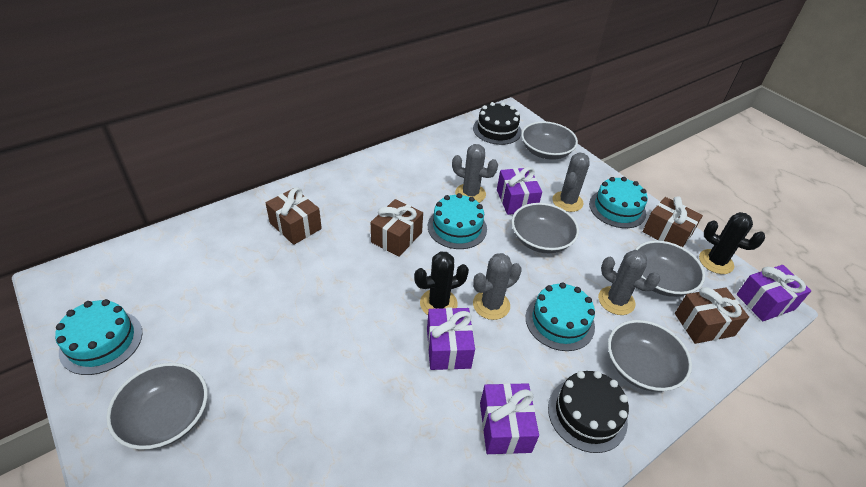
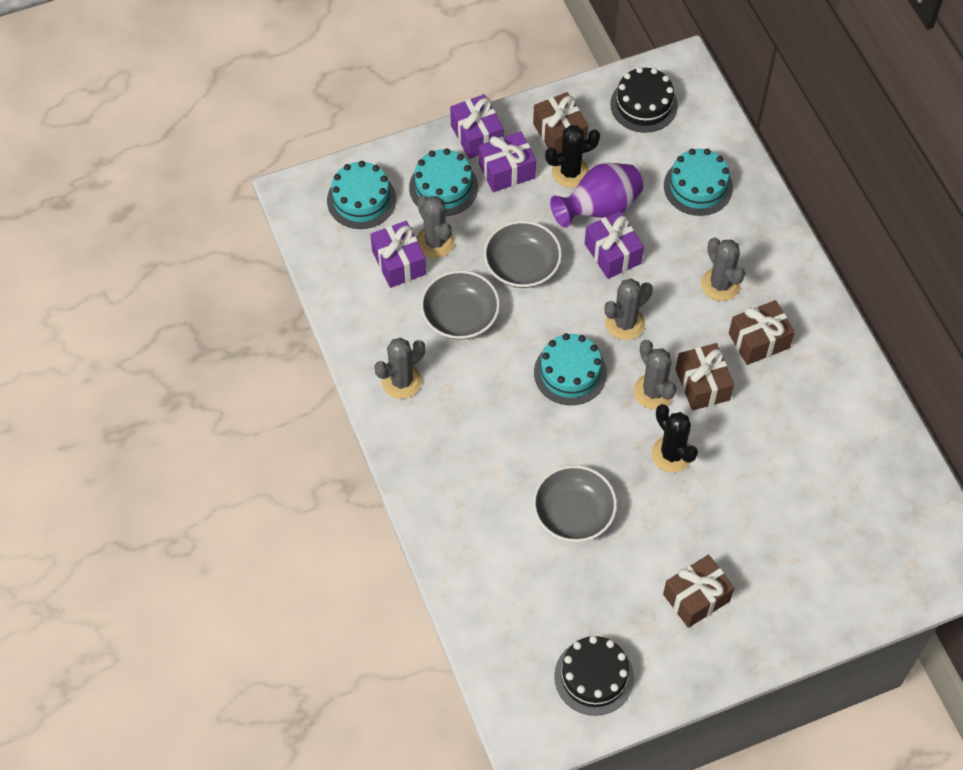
grey bowl: [106,363,208,450] [512,203,579,253] [521,121,578,160] [608,320,692,392] [635,241,705,297] = 5 -> [421,270,500,340] [484,221,562,288] [533,465,617,542] = 3
grey cactus: [452,144,498,203] [473,253,522,320] [553,152,590,212] [598,250,661,315] = 4 -> [374,337,425,399] [417,195,455,258] [604,279,653,340] [634,340,676,409] [701,238,745,301] = 5
purple vase: none = 0 -> [550,163,643,228] = 1

